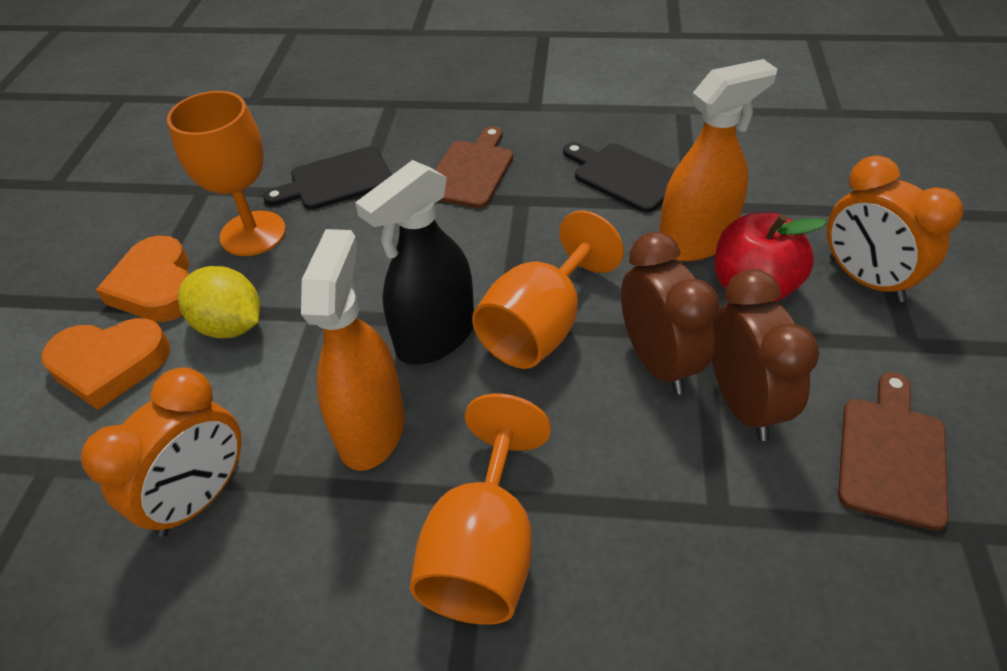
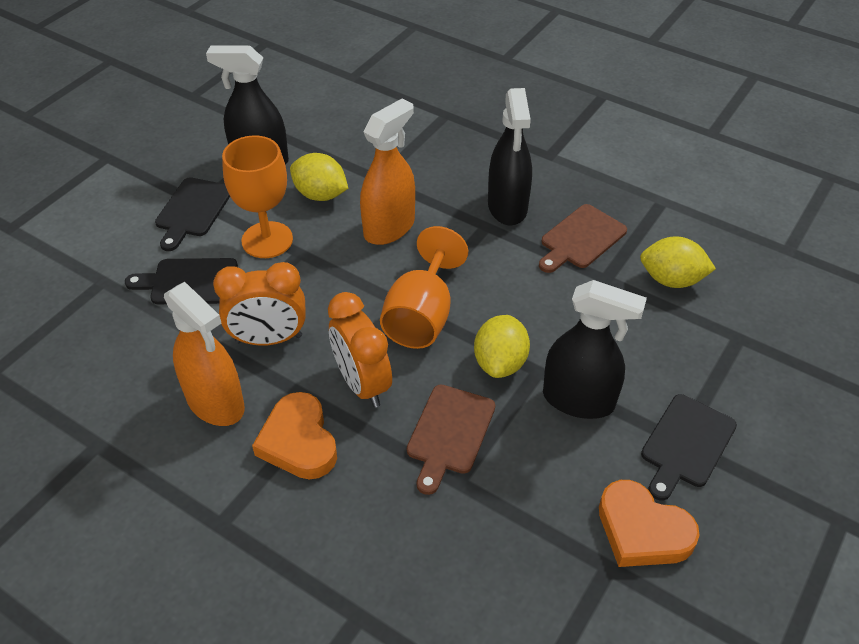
black cutting board: [263,147,392,210] [563,142,675,213] = 2 -> [125,258,238,304] [155,177,230,251] [641,394,737,501] = 3
black spray bottle: [355,160,474,365] = 1 -> [206,46,289,165] [488,88,532,226] [543,280,647,419] = 3
brown clock: [621,232,720,394] [712,269,819,441] = 2 -> none = 0
orange goblet: [167,91,286,256] [410,394,551,625] [472,211,624,369] = 3 -> [222,135,293,258] [380,226,468,349] = 2
red apple: [714,212,827,302] = 1 -> none = 0
yellow lemon: [178,266,260,339] = 1 -> [290,153,348,201] [474,315,530,378] [640,236,716,288] = 3

